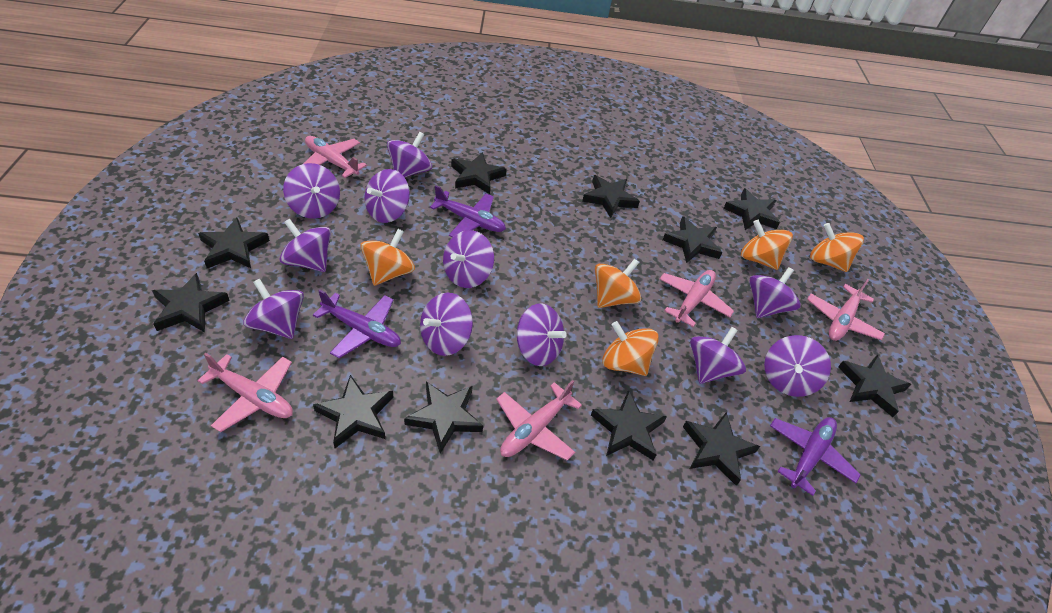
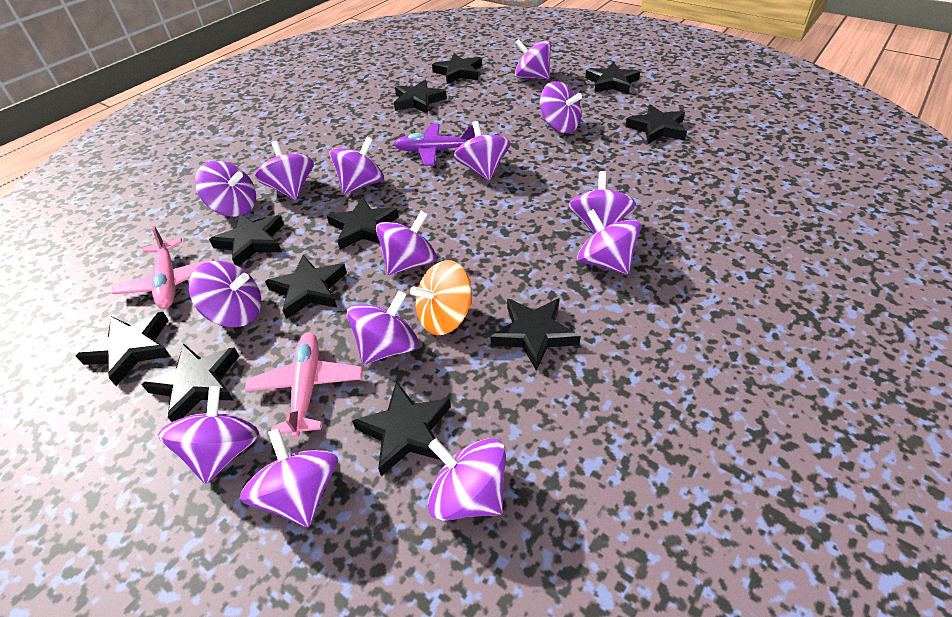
orange spinning top: [360,229,415,286] [595,259,641,308] [602,321,659,376] [741,220,793,270] [810,223,864,272] = 5 -> [410,260,472,335] = 1
pink plane: [197,353,293,432] [303,136,367,178] [496,380,582,461] [660,270,734,327] [807,279,885,341] = 5 -> [112,226,214,309] [244,333,362,438] = 2
purple plane: [313,290,401,358] [430,185,506,237] [770,417,861,496] = 3 -> [394,124,475,166] = 1
purple spinning top: [243,279,304,339] [279,219,331,272] [283,163,340,219] [364,169,410,223] [387,132,432,178] [420,292,473,356] [443,230,494,288] [517,303,567,366] [690,327,746,384] [749,267,801,318] [764,335,831,397] = 11 -> [158,386,259,484] [189,261,261,327] [195,161,256,217] [240,428,338,527] [255,141,314,200] [330,137,384,194] [347,291,419,365] [376,211,437,275] [428,439,506,521] [454,121,510,181] [515,39,551,79] [540,81,582,133] [569,171,636,234] [578,209,641,274] = 14

